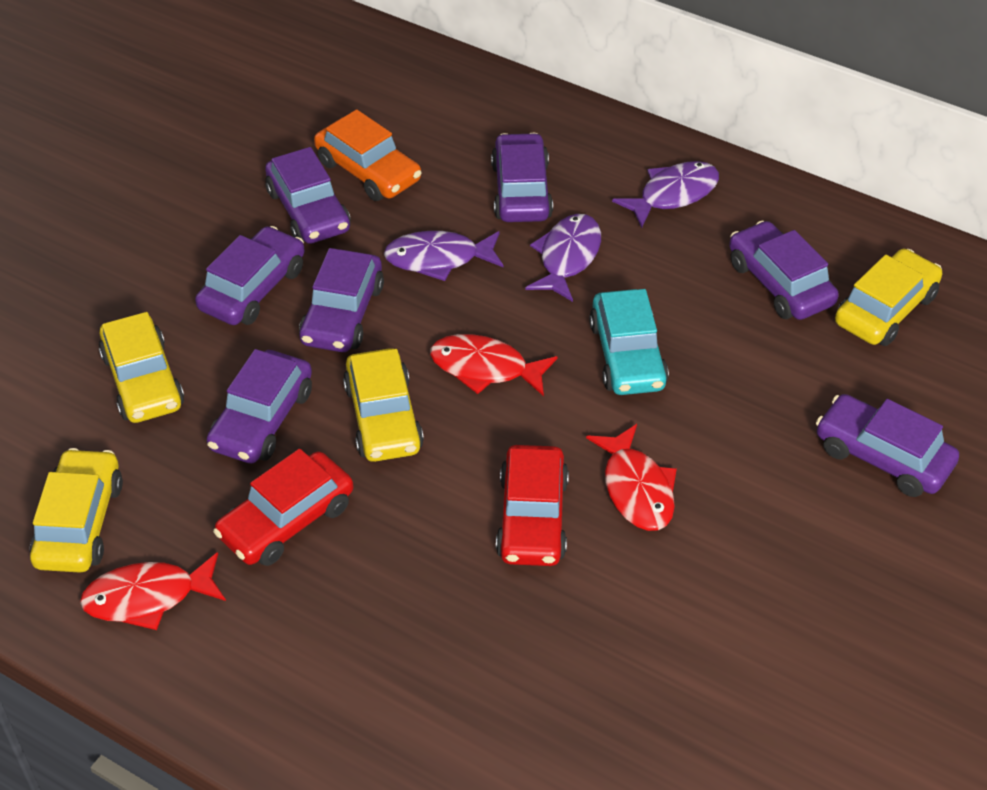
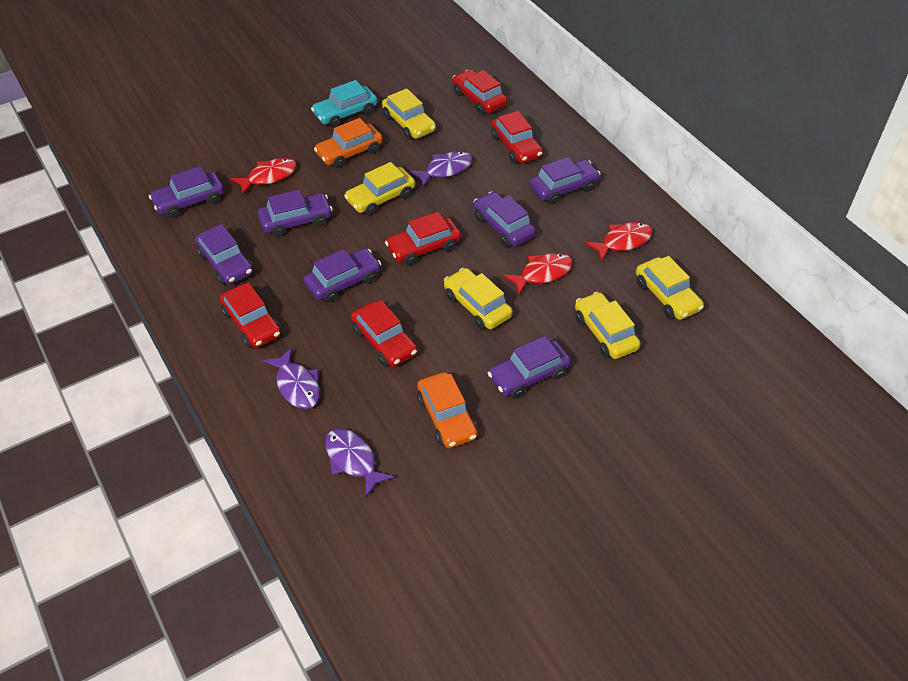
orange car: [314,109,421,201] = 1 -> [314,118,383,168] [417,372,478,448] = 2
red car: [213,449,353,566] [496,445,569,566] = 2 -> [220,283,281,348] [351,300,418,367] [385,212,461,266] [452,69,508,115] [491,111,543,164] = 5
yellow car: [30,448,123,573] [99,312,184,423] [343,348,424,462] [835,249,942,346] = 4 -> [344,162,415,215] [382,89,436,140] [444,268,513,330] [575,292,641,359] [636,256,704,320] = 5

